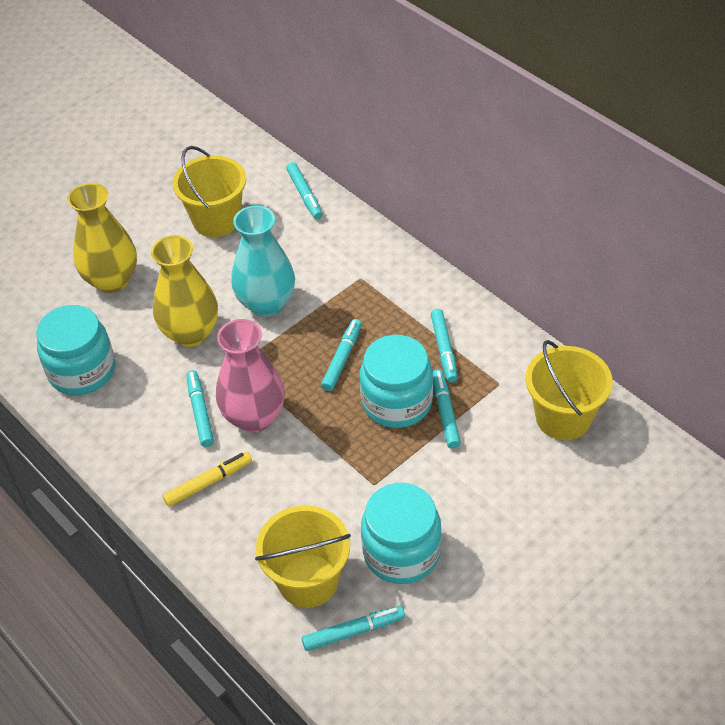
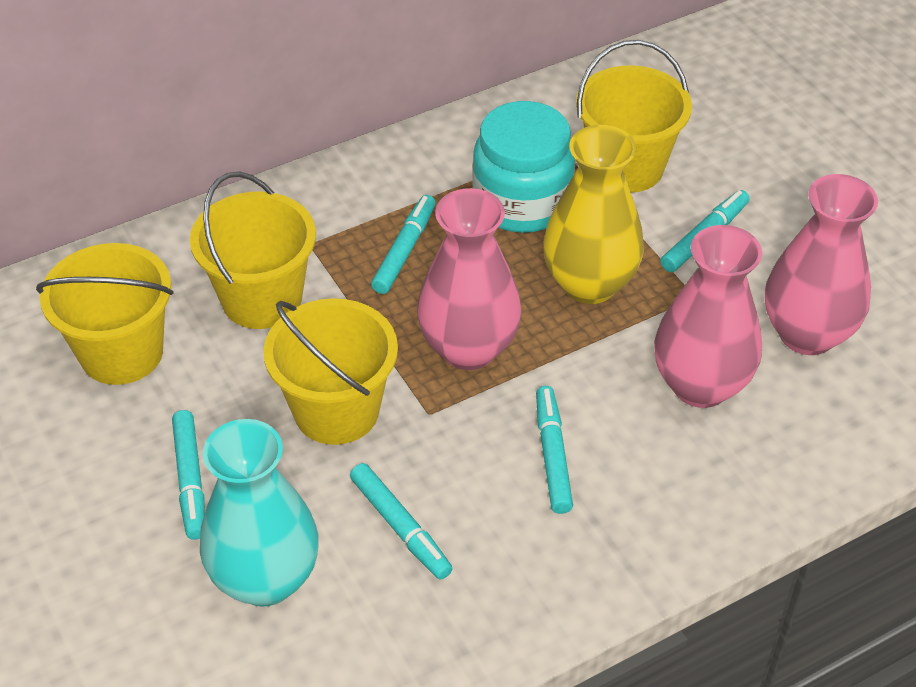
pink vase: [216,319,285,432] = 1 -> [417,188,522,370] [654,225,762,408] [765,174,878,355] = 3
turquoise jar: [36,305,115,395] [360,335,433,428] [361,483,442,584] = 3 -> [472,101,575,233] = 1
turquoise marker: [186,370,214,447] [286,162,323,219] [302,606,405,651] [321,319,362,391] [431,309,458,383] [433,369,461,449] = 6 -> [172,410,205,540] [350,463,453,580] [371,195,436,294] [536,386,573,514] [660,190,749,272] = 5
yellow bucket: [172,146,246,237] [255,505,351,608] [525,340,613,440] = 3 -> [36,243,173,385] [190,172,316,329] [263,298,398,445] [576,40,692,193] = 4
yellow marker: [162,452,252,507] = 1 -> none = 0
yellow vase: [68,183,137,293] [151,235,218,347] = 2 -> [543,125,644,304] = 1

